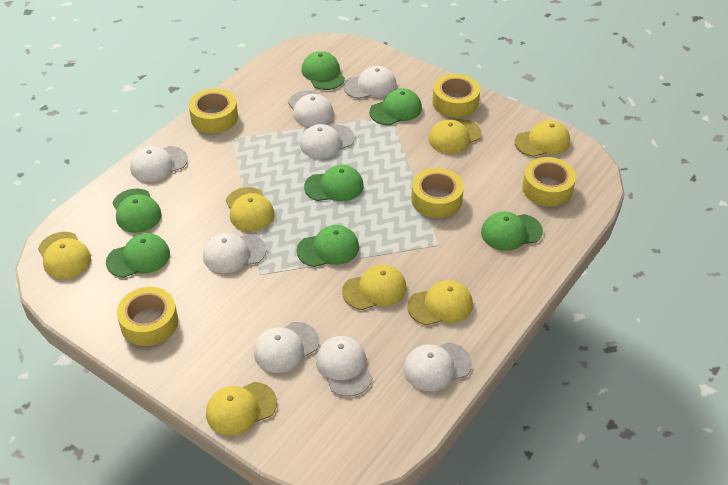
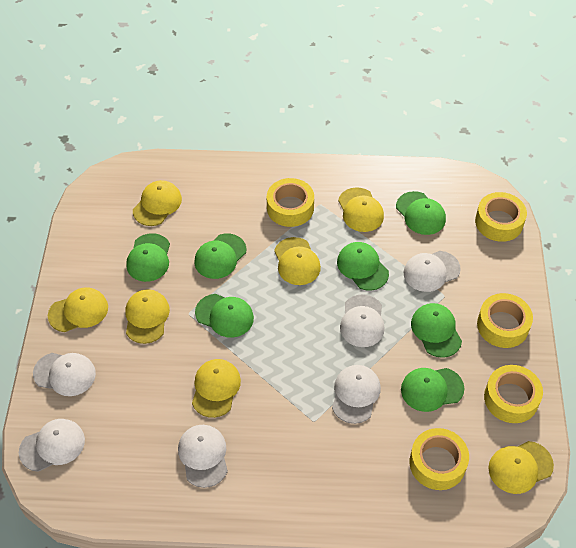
white cap: [130,146,188,182] [203,233,266,273] [254,322,319,373] [288,91,334,127] [300,124,355,159] [316,336,373,397] [343,66,397,99] [404,342,472,391] = 8 -> [19,419,85,472] [33,353,96,396] [178,425,228,488] [332,365,381,424] [340,295,385,347] [404,251,461,292] = 6

